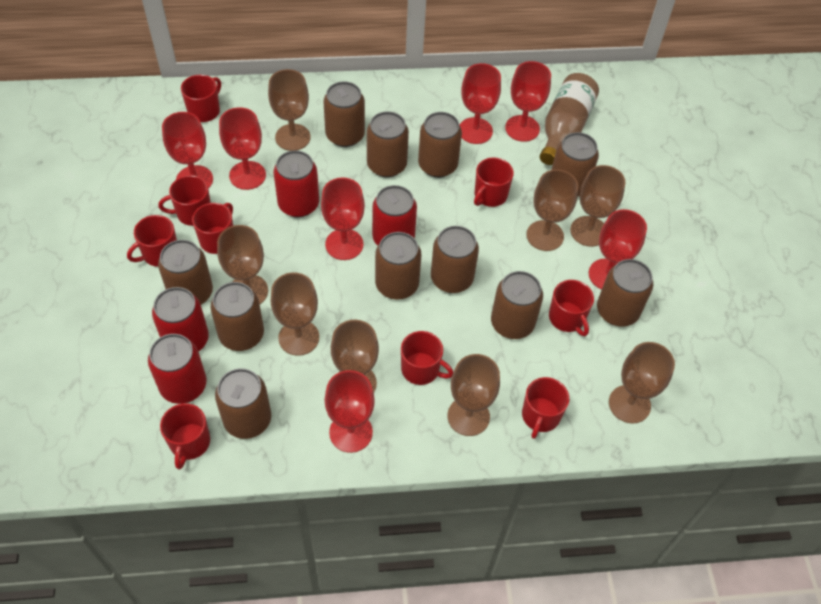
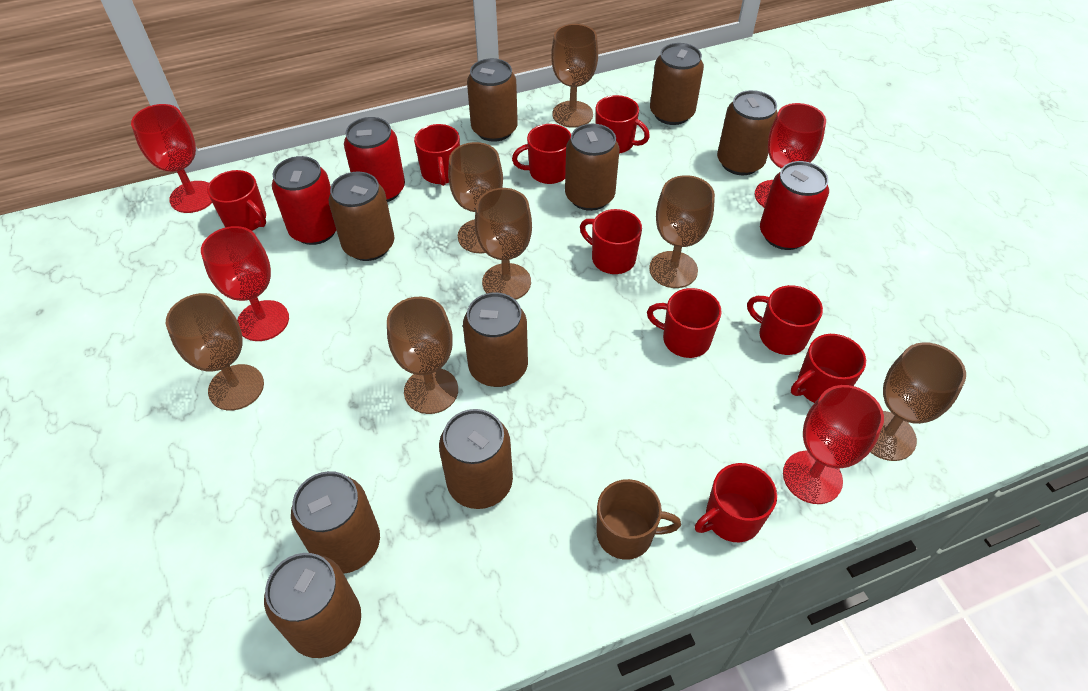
brown bottle: [540,73,599,165] = 1 -> none = 0
brown can: [158,240,213,305] [211,282,264,351] [215,368,271,439] [323,81,365,147] [367,111,409,178] [375,232,421,299] [418,112,462,178] [431,226,479,293] [491,271,543,339] [552,132,599,196] [597,259,653,327] = 11 -> [264,553,361,658] [291,471,380,574] [329,172,394,261] [439,409,513,509] [463,293,528,387] [467,58,518,142] [565,124,619,211] [650,43,704,125] [717,90,778,175] = 9
brown goblet: [217,225,268,304] [268,69,311,151] [271,273,319,356] [331,320,379,392] [448,354,500,436] [527,169,578,251] [570,165,625,247] [609,342,675,424] = 8 -> [166,293,264,411] [387,297,458,414] [448,142,503,253] [475,188,532,300] [551,24,598,128] [649,175,715,288] [870,342,966,461] = 7
brown mug: none = 0 -> [596,479,681,560] = 1
red can: [148,334,207,404] [152,287,209,352] [273,150,319,217] [372,185,417,246] = 4 -> [272,156,336,245] [344,117,405,202] [760,161,829,250] = 3
red goblet: [162,112,213,189] [219,107,266,190] [321,178,365,260] [325,370,375,453] [460,63,501,144] [505,61,551,142] [589,209,647,289] = 7 -> [131,104,212,213] [201,226,289,341] [755,103,826,208] [783,385,884,504] = 4

